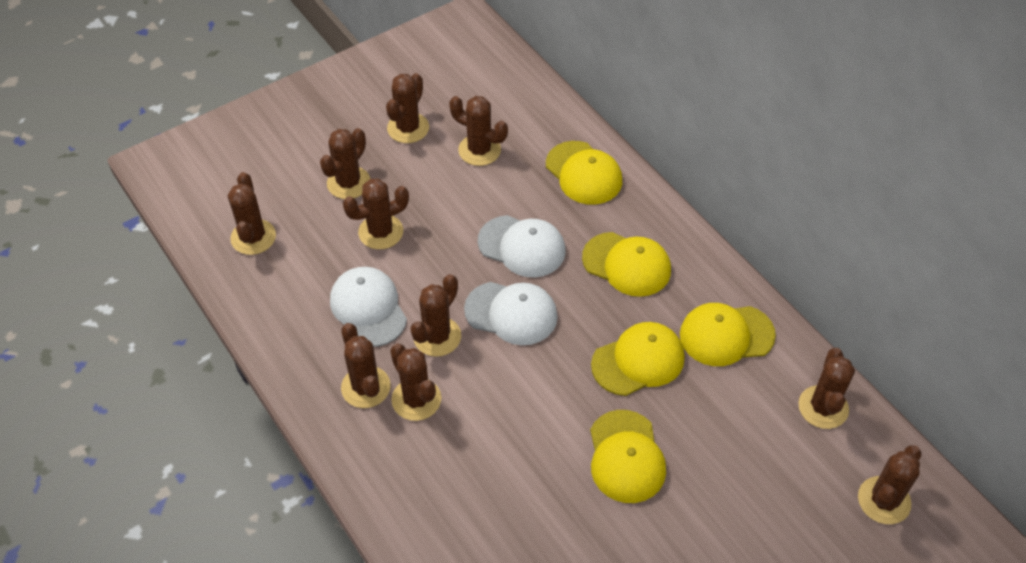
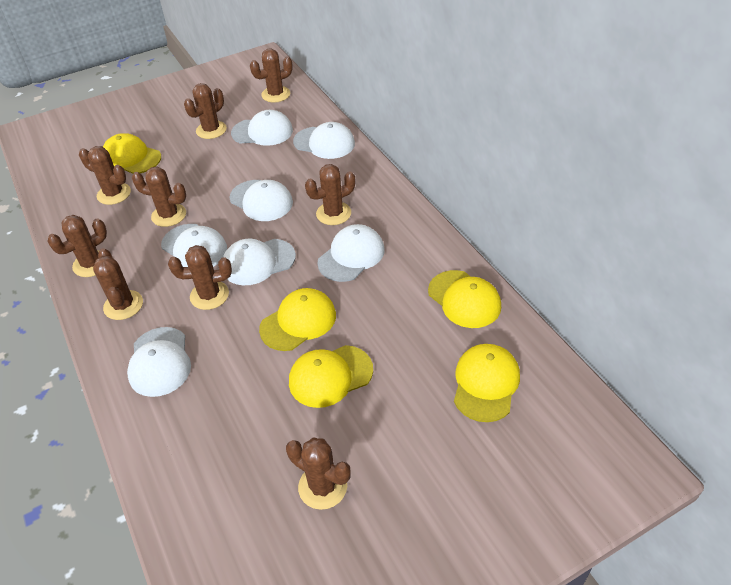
brown cactus: [228,172,276,255] [320,128,370,199] [341,323,391,408] [343,178,409,249] [386,73,429,143] [390,344,441,421] [410,274,461,357] [449,96,508,166] [798,348,855,429] [858,445,922,524] = 10 -> [47,215,107,277] [79,146,131,205] [93,248,143,320] [132,166,186,227] [168,245,232,310] [184,83,227,139] [250,48,293,103] [286,437,351,510] [305,164,355,225] = 9
white cap: [330,267,407,347] [464,282,558,345] [478,215,566,278] = 3 -> [127,327,191,397] [161,224,227,267] [223,239,296,285] [229,180,293,221] [231,110,293,146] [293,122,355,159] [317,224,384,282] = 7

